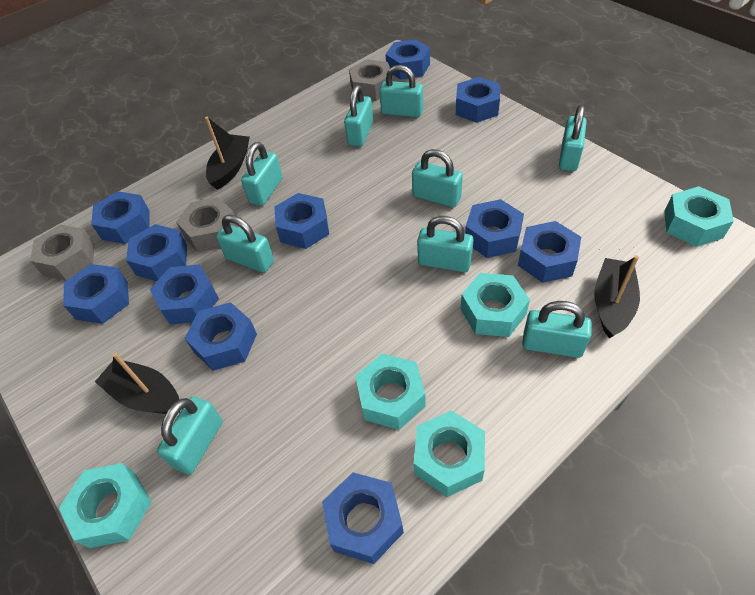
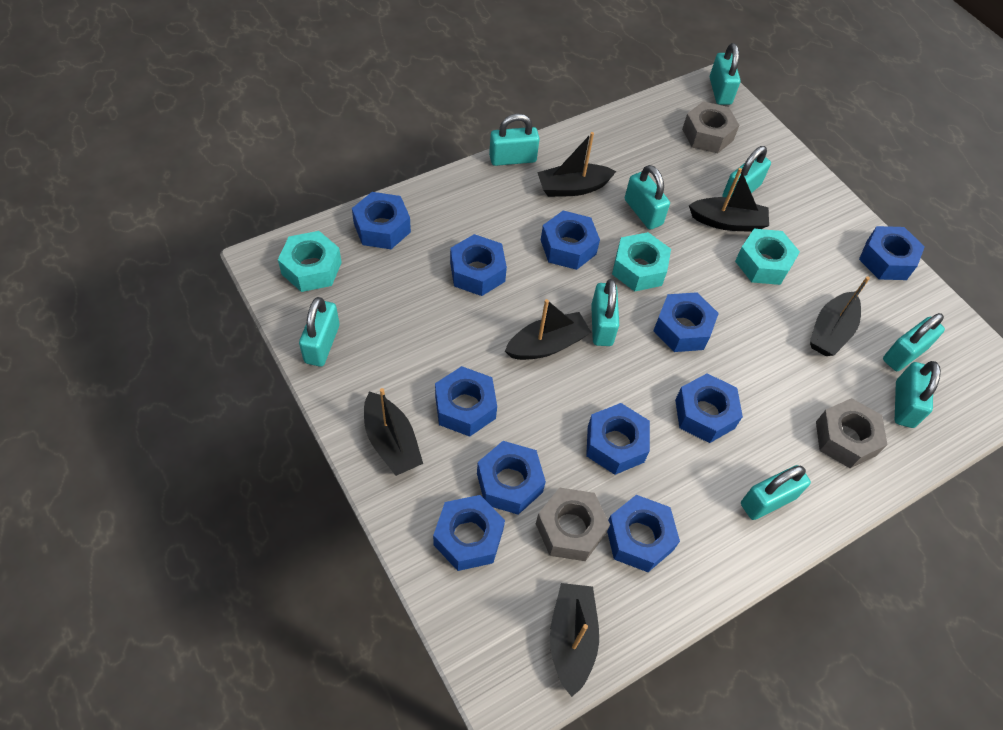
black boat: [95,353,180,414] [205,117,250,190] [594,255,640,338] = 3 -> [364,388,423,476] [505,299,592,360] [537,132,616,197] [550,583,599,697] [689,168,769,232] [810,276,870,356] = 6
turquoise nut: [59,463,152,548] [355,354,426,430] [414,410,485,497] [461,273,530,337] [664,186,734,247] = 5 -> [278,231,342,292] [612,232,671,292] [735,229,800,285] = 3

